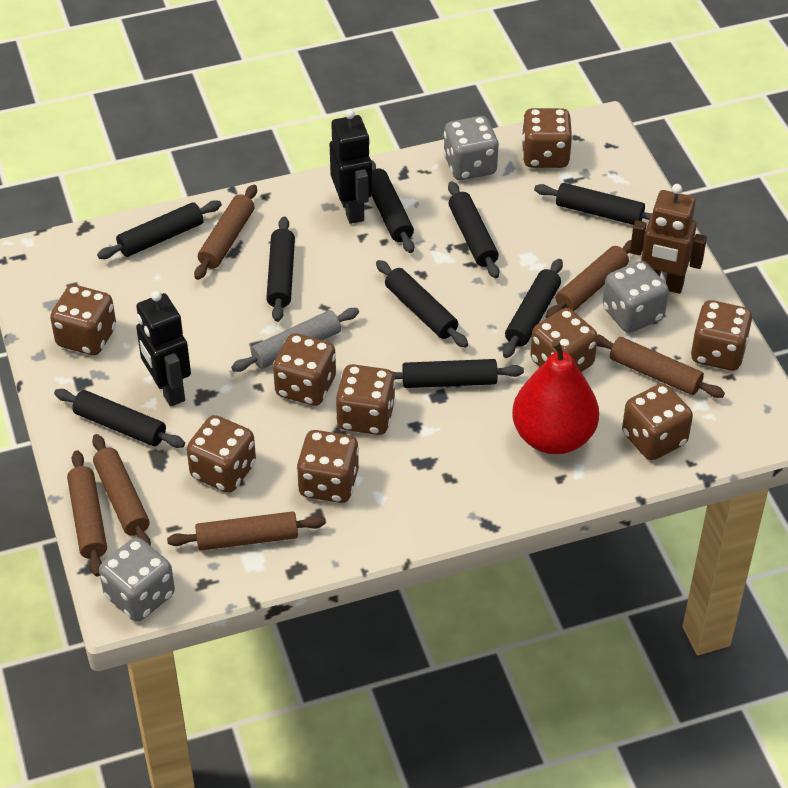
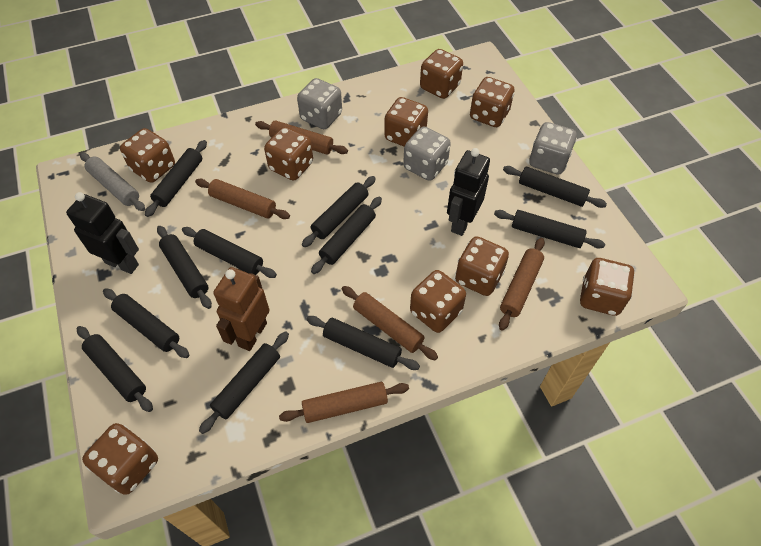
black rolling pin: [54,389,185,448] [97,200,222,259] [266,217,295,322] [371,160,414,253] [376,260,468,348] [393,359,524,388] [448,181,499,278] [503,259,563,358] [534,183,652,225] = 9 -> [77,326,153,412] [103,288,189,358] [145,140,207,217] [157,226,212,309] [182,227,277,278] [199,331,289,434] [302,176,376,247] [306,316,420,370] [311,197,382,274] [494,210,605,248] [503,166,607,208] = 11
brown rolling pin: [67,450,107,577] [92,434,151,545] [167,511,326,551] [194,185,257,280] [546,240,631,318] [597,334,725,398] = 6 -> [195,179,290,219] [255,120,348,155] [279,382,409,423] [342,286,438,361] [499,238,545,331] = 5
red pear: [512,340,599,454] = 1 -> none = 0

